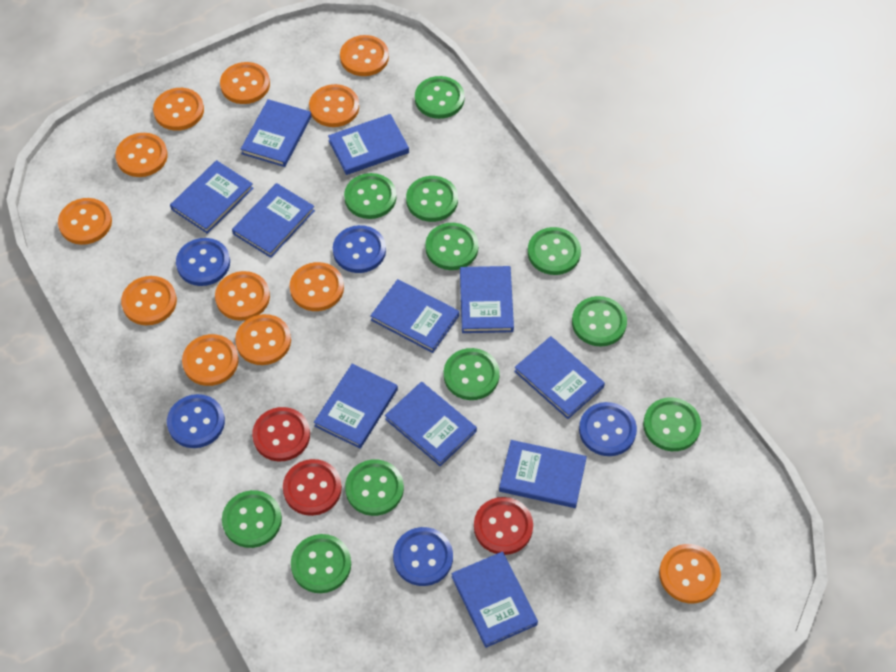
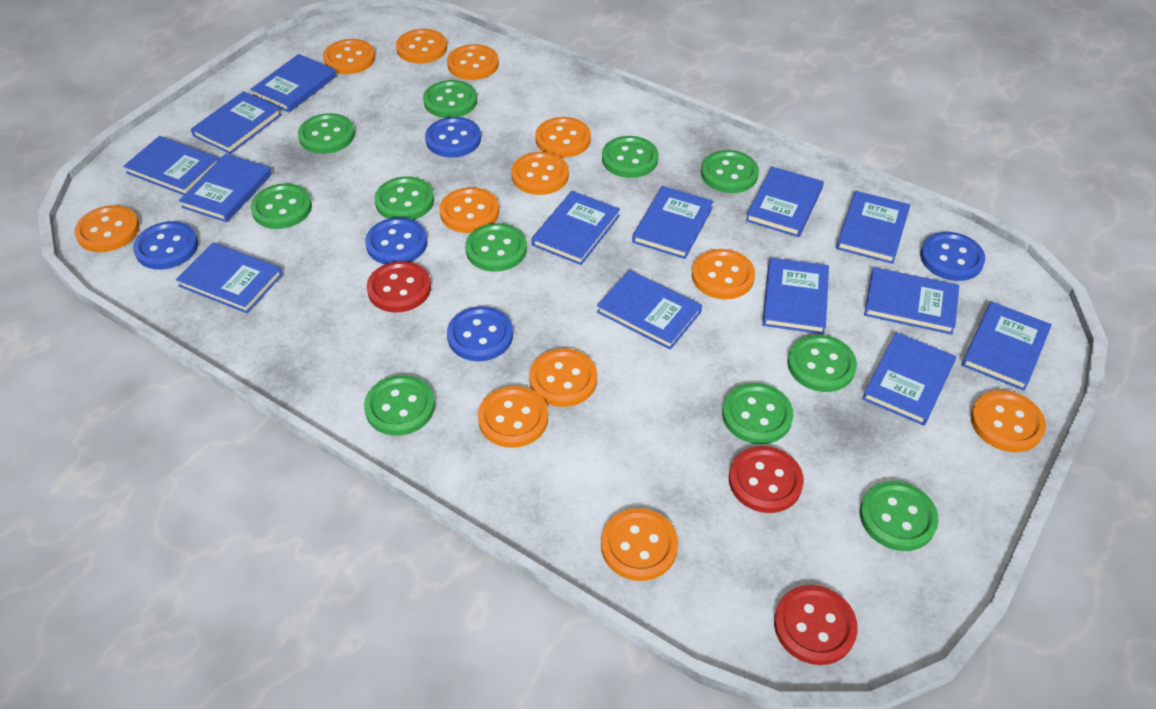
blue book: [170,160,254,234] [232,183,315,258] [241,99,311,167] [314,364,398,449] [328,114,409,175] [370,279,459,353] [385,382,477,466] [451,552,538,648] [460,266,514,333] [499,440,587,508] [514,336,605,419] = 11 -> [123,136,219,195] [176,242,283,313] [179,153,272,222] [191,91,282,154] [250,54,336,112] [531,191,620,265] [597,270,702,350] [632,186,714,259] [746,166,824,237] [762,258,829,334] [836,191,910,264] [862,332,956,426] [864,267,959,335] [962,301,1052,391] = 14

